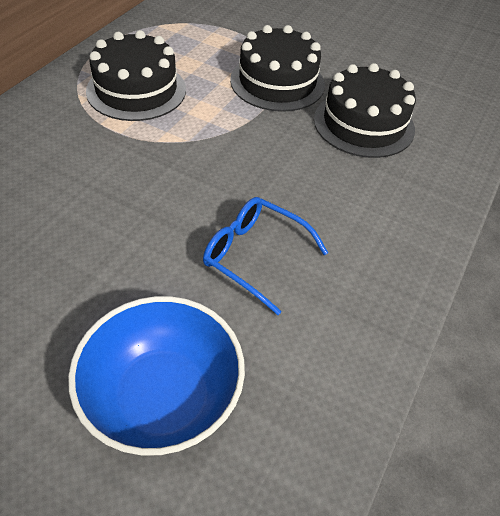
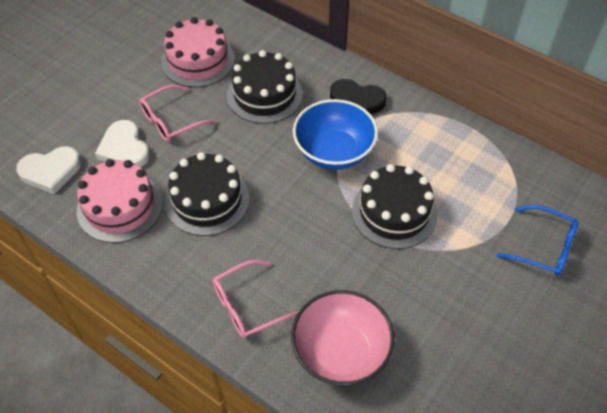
black heart: none = 0 -> [330,79,387,114] = 1
pink bowl: none = 0 -> [291,290,395,386] = 1
pink cake: none = 0 -> [77,159,163,243] [161,17,235,87] = 2
pink glasses: none = 0 -> [139,85,216,142] [213,260,300,339] = 2
white heart: none = 0 -> [16,146,81,194] [95,120,150,168] = 2

